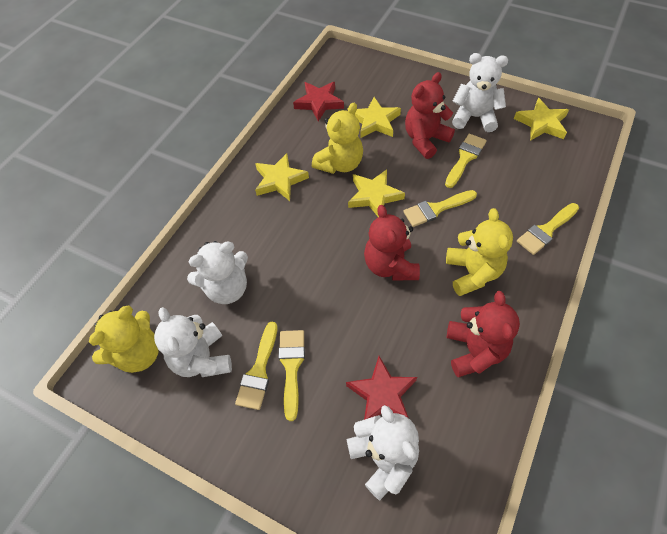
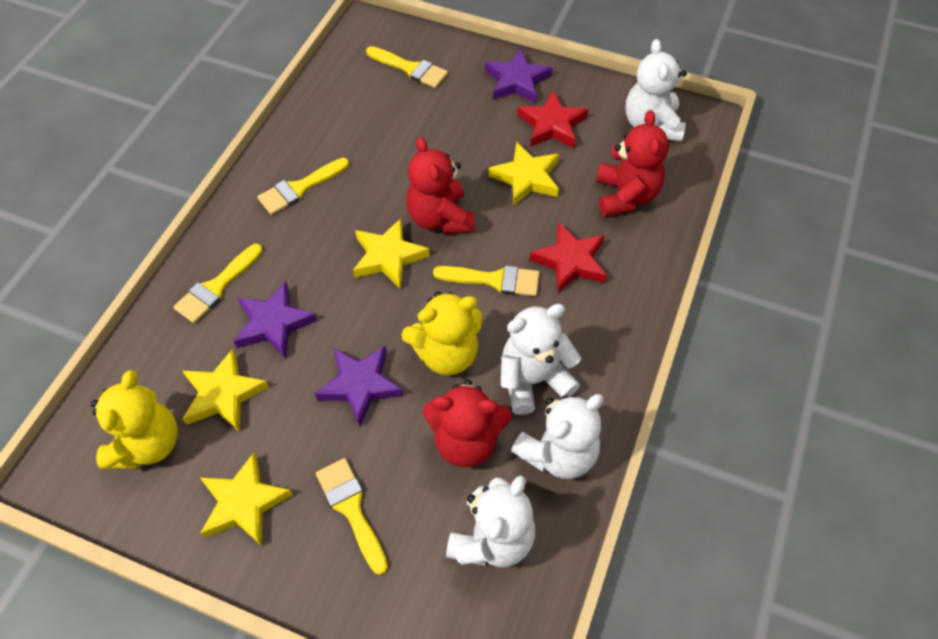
purple star: none = 0 -> [234,282,317,359] [315,345,403,426] [485,49,553,103] = 3
yellow teddy bear: [89,306,159,373] [312,103,363,174] [446,208,513,296] = 3 -> [91,370,178,469] [401,291,483,376] = 2

